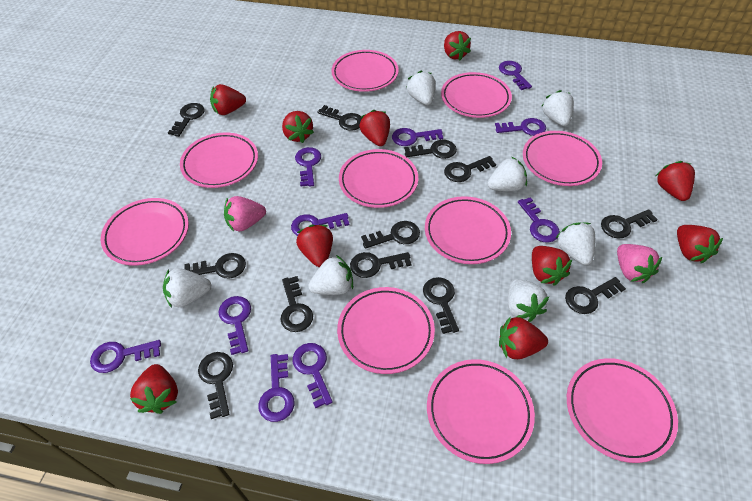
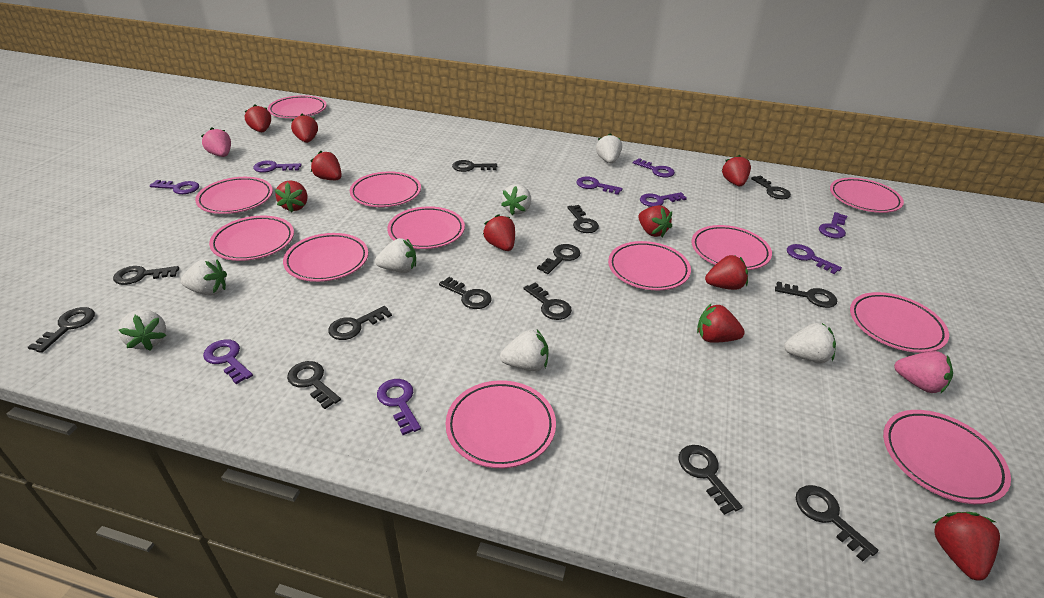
black key: [168,103,205,137] [184,253,246,279] [198,352,233,419] [280,276,313,332] [317,105,362,131] [350,252,412,278] [361,221,420,249] [404,140,457,159] [423,277,459,334] [444,156,496,182] [565,277,626,314] [601,209,658,239] = 12 -> [28,307,95,353] [113,266,179,285] [287,361,341,409] [328,306,392,340] [439,277,492,309] [452,160,497,172] [524,282,572,320] [537,244,580,274] [567,205,599,233] [678,445,742,515] [751,176,791,199] [775,281,837,308] [796,485,878,562] = 13
pink plate: [101,198,189,266] [180,133,258,188] [331,50,399,92] [337,287,435,374] [339,149,418,208] [425,196,511,264] [427,359,535,464] [441,72,512,118] [523,131,602,186] [567,358,678,463] = 10 -> [195,177,273,214] [209,215,294,261] [268,95,327,118] [283,233,368,282] [350,171,421,207] [387,206,465,249] [446,380,556,468] [608,241,691,290] [692,225,772,270] [830,178,904,213] [850,292,949,353] [883,410,1011,504] = 12
purple key: [90,340,161,373] [218,296,251,355] [258,354,295,422] [291,213,349,236] [293,343,333,408] [295,147,321,187] [392,128,443,146] [495,118,546,136] [499,61,532,90] [518,197,560,242] = 10 -> [149,180,199,194] [203,339,253,384] [253,160,301,173] [377,379,421,435] [576,177,623,195] [633,158,675,178] [640,192,687,207] [787,244,842,274] [819,212,847,238] = 9

